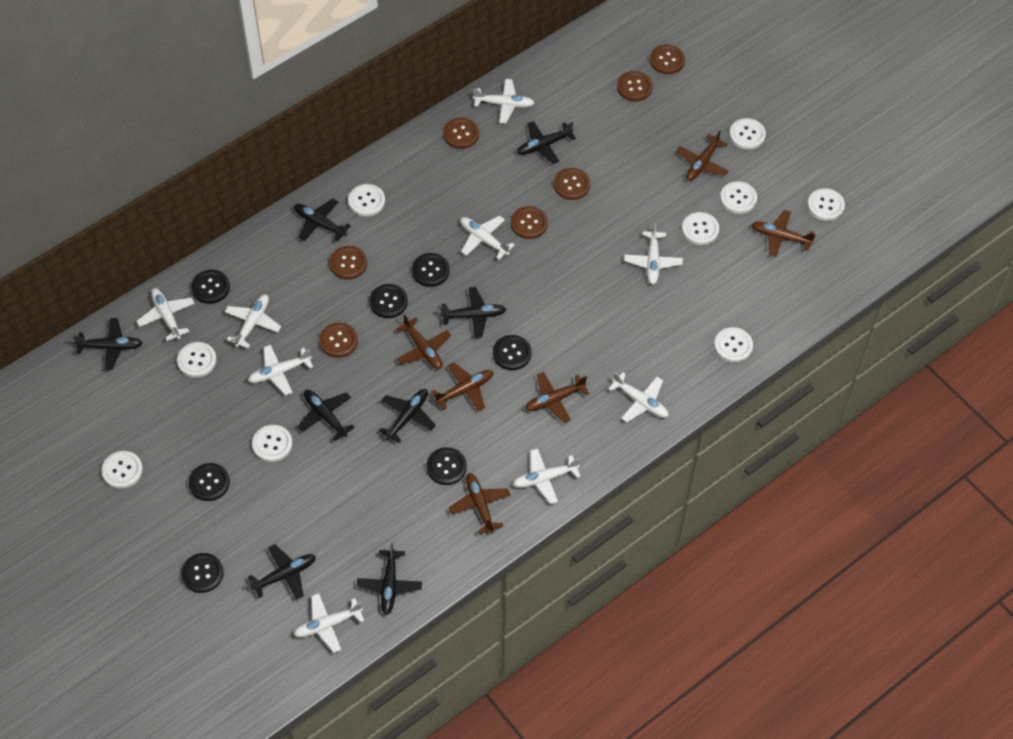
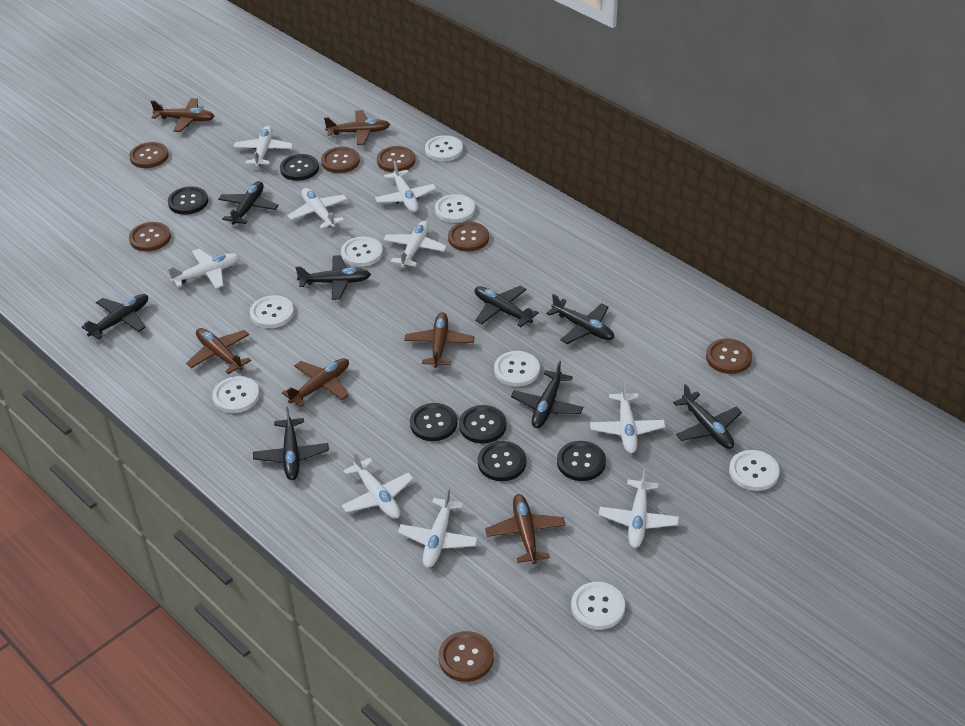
black button: [181,553,224,593] [189,463,230,501] [191,270,230,304] [370,284,408,318] [412,253,450,287] [427,447,467,485] [493,335,531,370] = 7 -> [168,187,208,215] [280,154,319,181] [410,403,457,441] [459,405,506,444] [478,441,526,481] [557,441,606,481] = 6
white button: [101,451,143,489] [177,342,217,378] [252,425,292,462] [348,184,385,216] [682,212,719,245] [714,327,753,363] [720,181,757,214] [729,118,766,149] [807,188,845,221] = 9 -> [212,376,260,413] [250,295,294,328] [341,236,383,267] [425,135,463,161] [435,194,475,223] [494,351,540,387] [571,582,625,630] [729,450,780,491] = 8

